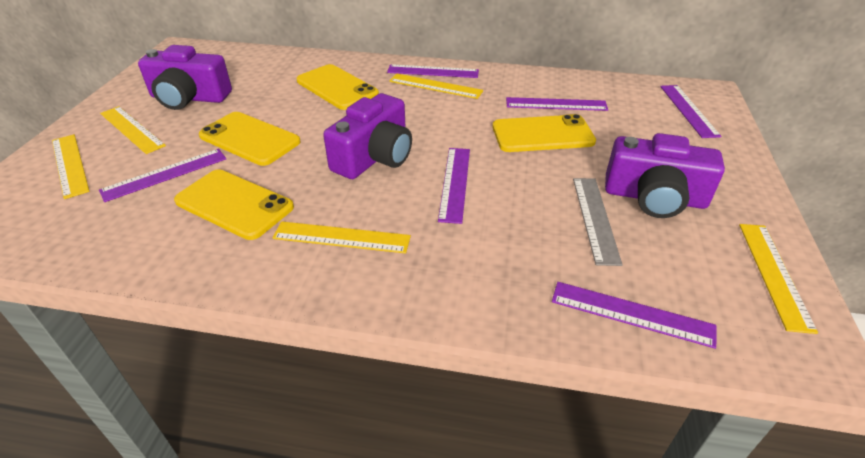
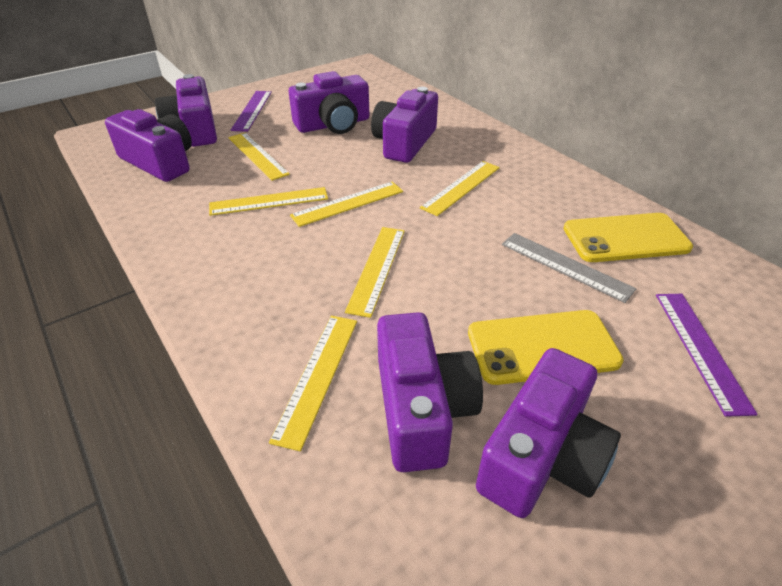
purple camera: [138,45,232,110] [323,93,412,179] [605,133,725,218] = 3 -> [105,109,192,182] [155,74,217,147] [289,71,370,134] [371,87,438,163] [377,312,483,472] [476,348,621,518] = 6
purple ruler: [99,149,226,202] [387,64,479,78] [438,148,470,224] [506,97,608,111] [552,282,716,349] [660,85,721,138] = 6 -> [231,91,272,132] [656,294,758,417] = 2
yellow phone: [174,169,294,240] [199,112,301,166] [297,64,379,110] [493,114,596,152] = 4 -> [468,310,624,385] [563,213,693,262] = 2
yellow ruler: [52,134,89,199] [100,106,166,154] [272,221,411,254] [389,74,483,99] [739,224,818,334] = 5 -> [209,187,328,216] [228,133,290,181] [269,316,357,451] [290,182,403,227] [345,227,405,318] [420,161,500,216] = 6

